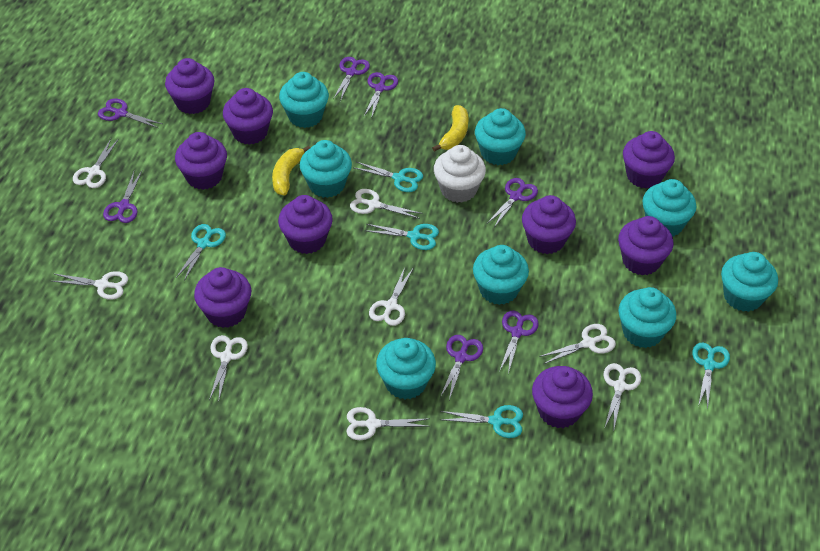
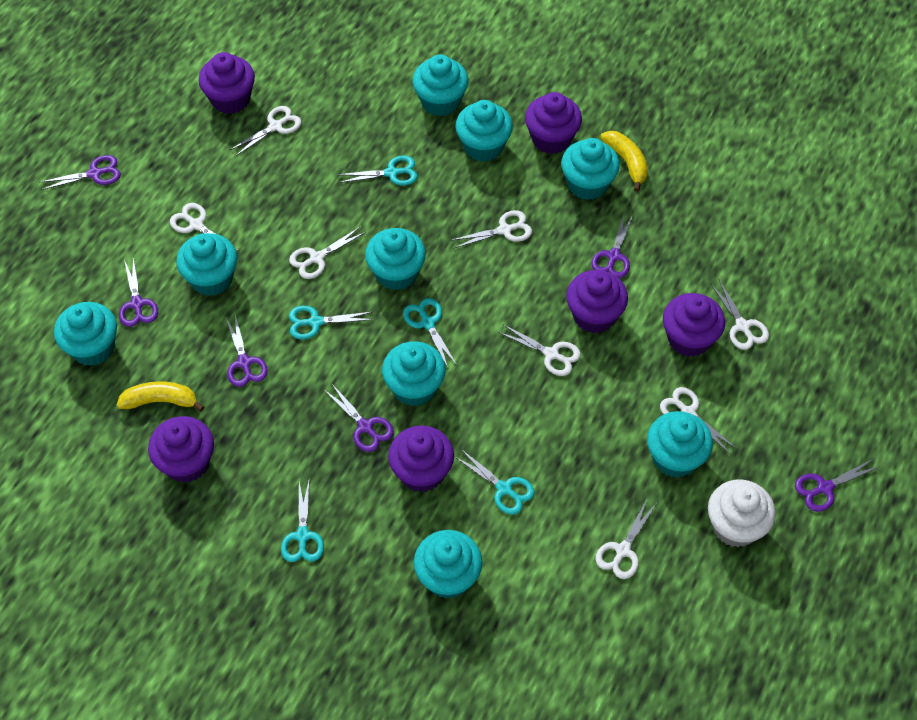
purple cupcake: [165,58,215,114] [175,132,227,190] [194,267,251,328] [223,88,273,145] [278,195,333,254] [522,195,576,254] [532,366,593,428] [618,216,674,275] [623,131,675,188] = 9 -> [148,416,214,483] [198,52,255,114] [388,425,454,492] [525,92,582,154] [566,270,628,333] [663,293,725,357] = 6
purple scissors: [98,99,163,128] [103,171,142,223] [333,57,370,102] [364,72,398,119] [440,335,483,400] [487,178,538,227] [499,311,539,374] = 7 -> [39,155,121,190] [119,257,158,327] [226,315,268,387] [324,384,394,452] [591,212,633,278] [795,459,880,512] = 6
turquoise cupcake: [279,72,329,128] [300,140,352,198] [376,338,436,399] [473,245,529,305] [475,108,526,165] [618,287,676,348] [642,179,696,237] [721,252,778,312] = 8 -> [54,302,117,366] [176,233,237,296] [365,228,426,290] [382,341,446,406] [412,55,469,116] [414,530,482,599] [455,100,513,162] [561,138,620,200] [647,411,713,478] = 9

